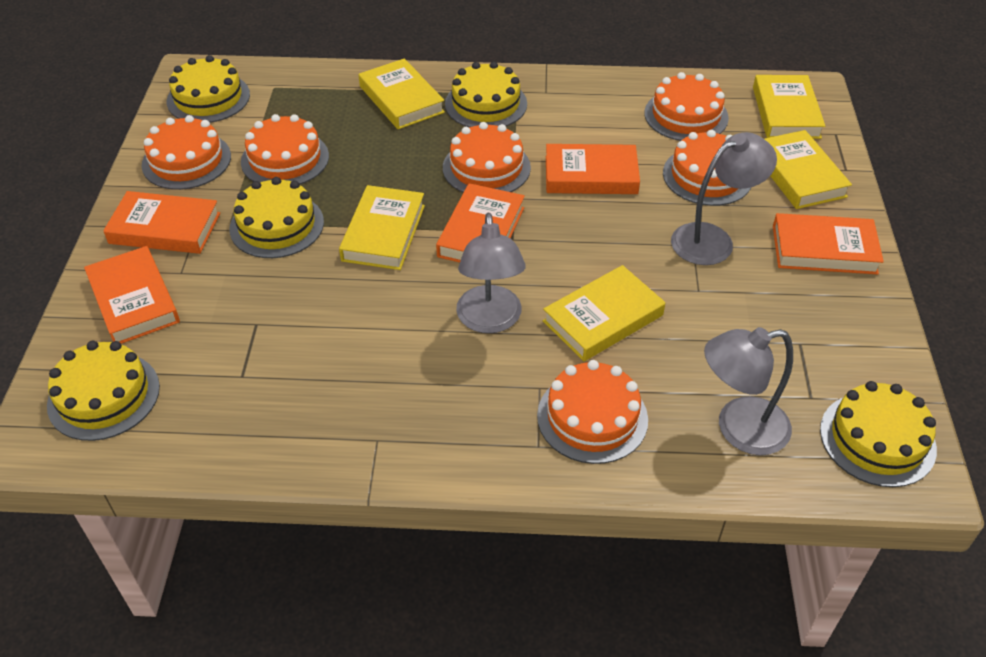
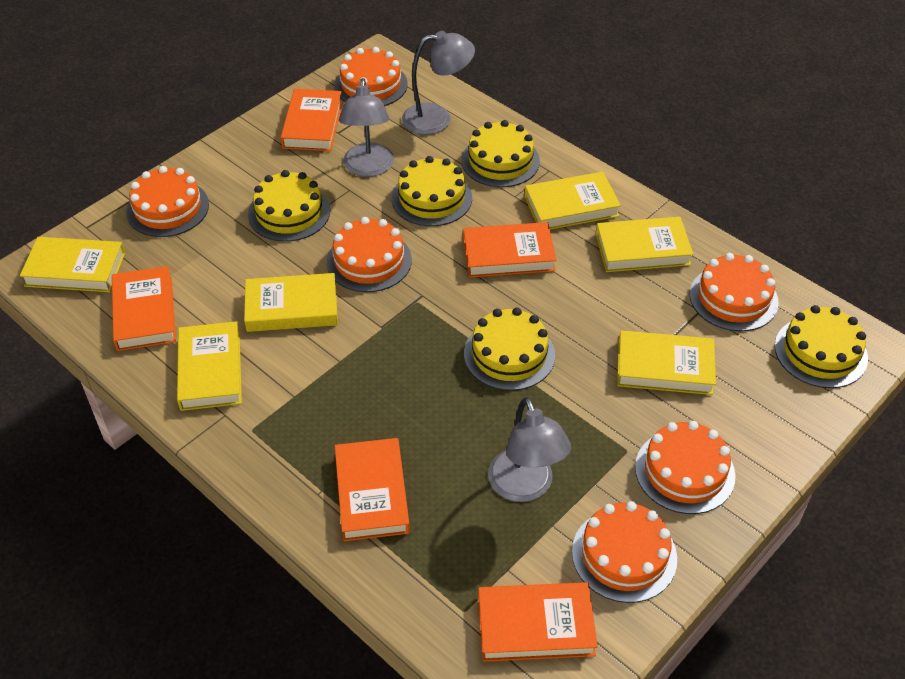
yellow book: [339,185,425,270] [358,58,445,129] [543,265,665,361] [753,75,825,139] [765,130,852,209] = 5 -> [20,237,125,292] [177,321,242,411] [244,273,338,332] [524,172,621,230] [596,217,694,272] [617,330,716,395] = 6

